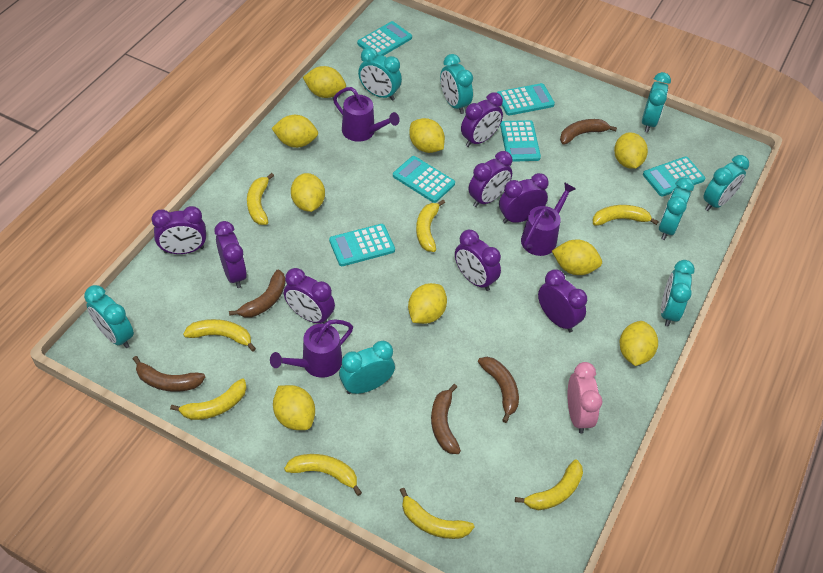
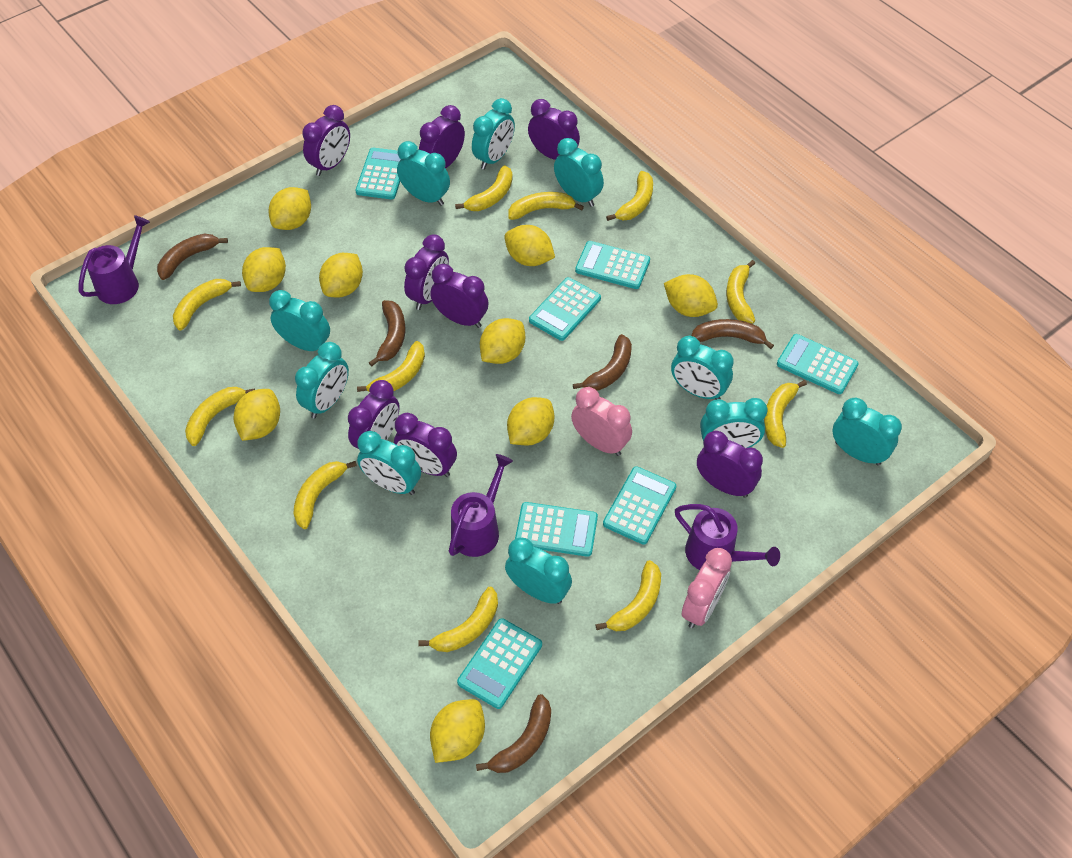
pink clock: [568,362,602,434] = 1 -> [571,387,632,456] [682,548,732,628] = 2
turquoise calculator: [329,224,395,266] [357,21,412,56] [393,156,455,203] [497,83,555,116] [500,120,541,162] [643,157,705,197] = 6 -> [355,148,401,199] [457,618,542,709] [515,502,598,557] [529,277,601,341] [575,241,650,289] [603,466,676,545] [777,334,859,394] = 7
turquoise clock: [84,285,134,348] [339,341,395,394] [358,47,402,101] [440,54,473,114] [642,72,671,133] [659,177,694,240] [661,260,695,327] [703,155,749,211] = 8 -> [269,290,330,351] [295,342,349,418] [357,431,421,495] [397,141,450,206] [472,98,515,170] [505,537,572,604] [554,138,604,207] [671,336,734,400] [700,398,767,448] [833,398,902,466] = 10
yellow banana: [170,379,247,420] [183,319,256,352] [247,173,274,225] [284,454,362,496] [400,488,474,539] [416,200,445,252] [515,459,583,510] [593,205,659,226] = 8 -> [173,279,241,331] [185,387,255,446] [293,461,357,529] [357,341,425,392] [418,587,498,652] [455,165,513,211] [508,192,584,220] [595,560,661,631] [606,171,653,221] [726,260,755,323] [764,380,807,448] = 11

